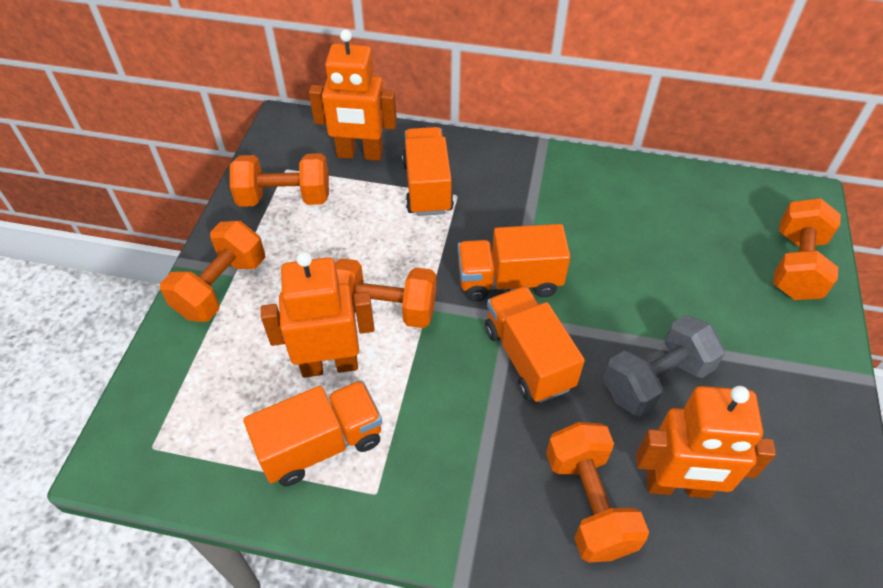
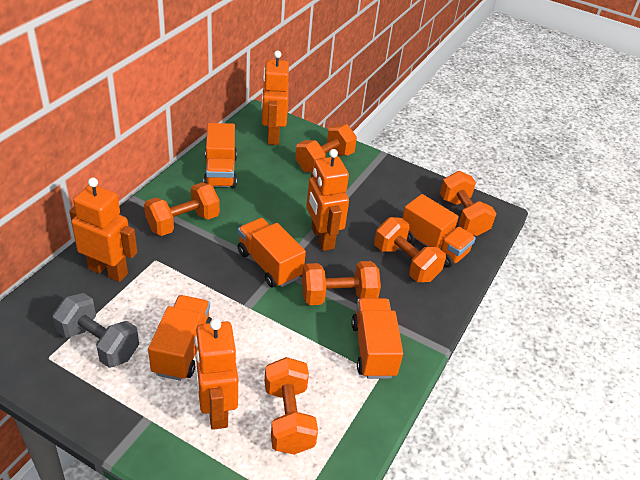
orange dumbbell: [160,221,265,322] [230,153,329,207] [335,258,436,328] [546,422,649,563] [773,198,841,300] = 5 -> [144,182,220,236] [265,357,318,455] [295,124,357,172] [302,261,381,305] [374,217,446,282] [440,171,497,236] = 6
orange robot: [261,251,375,378] [309,29,397,161] [636,386,776,498] = 3 -> [69,178,137,282] [194,318,238,430] [261,50,289,145] [306,149,349,251] = 4
orange truck: [243,380,382,486] [402,127,454,216] [458,224,571,302] [485,286,585,403] = 4 -> [148,295,212,381] [204,123,237,188] [238,218,306,288] [351,298,403,379] [402,194,476,268] = 5

